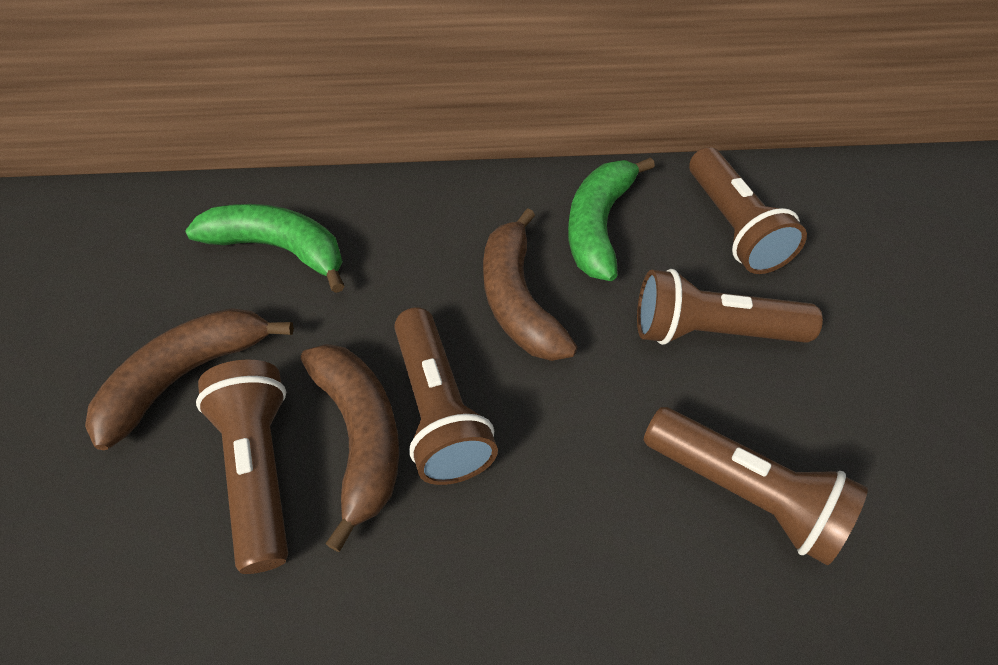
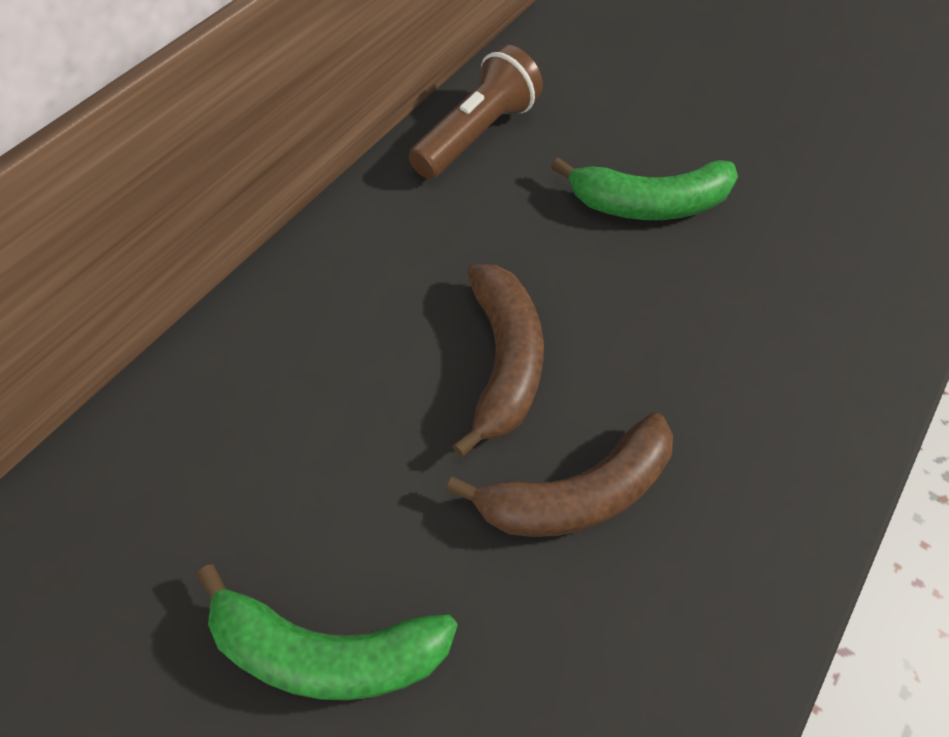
brown banana: [85,308,294,450] [301,344,399,552] [483,208,578,361] = 3 -> [446,412,673,537] [452,264,544,457] = 2
brown flashlight: [196,359,288,574] [394,307,498,485] [637,269,823,345] [644,407,868,565] [689,147,807,274] = 5 -> [409,45,543,179] = 1

